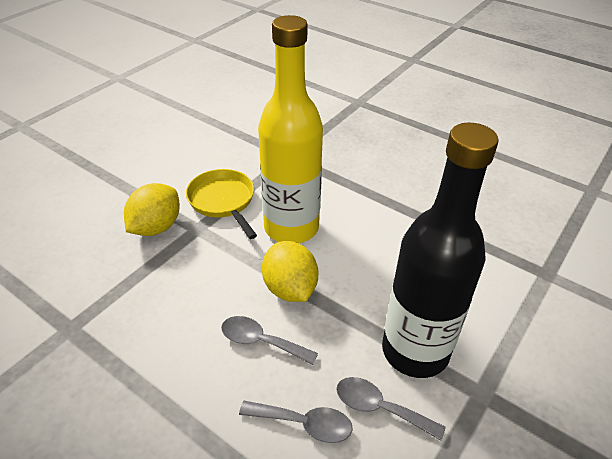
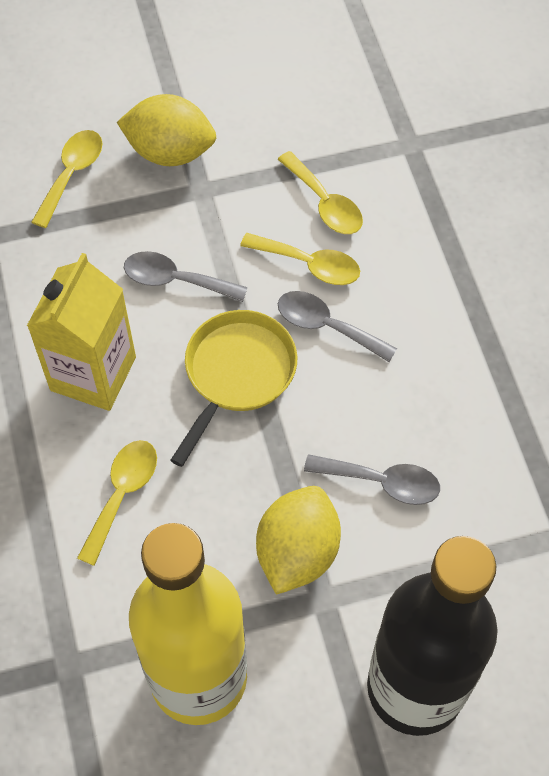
yellow carton: none = 0 -> [27,253,136,411] = 1
yellow spoon: none = 0 -> [31,130,103,228] [77,440,157,566] [240,233,360,285] [278,151,363,234] = 4

